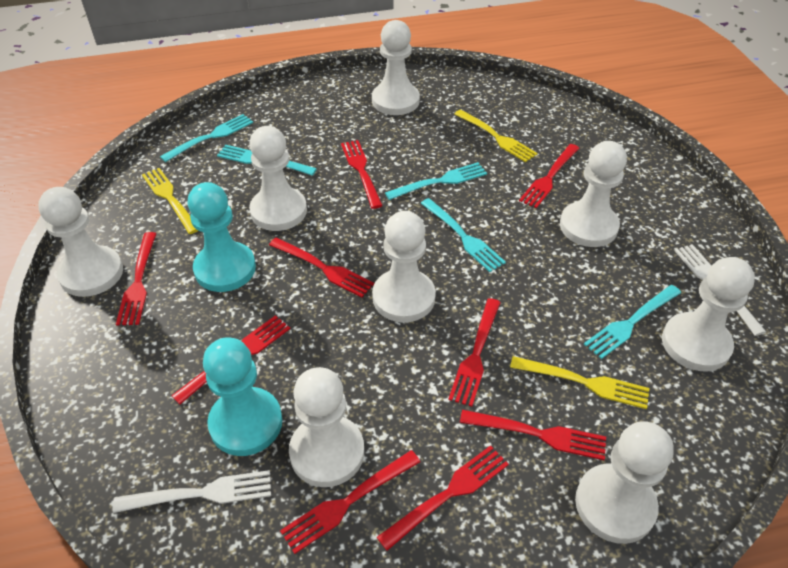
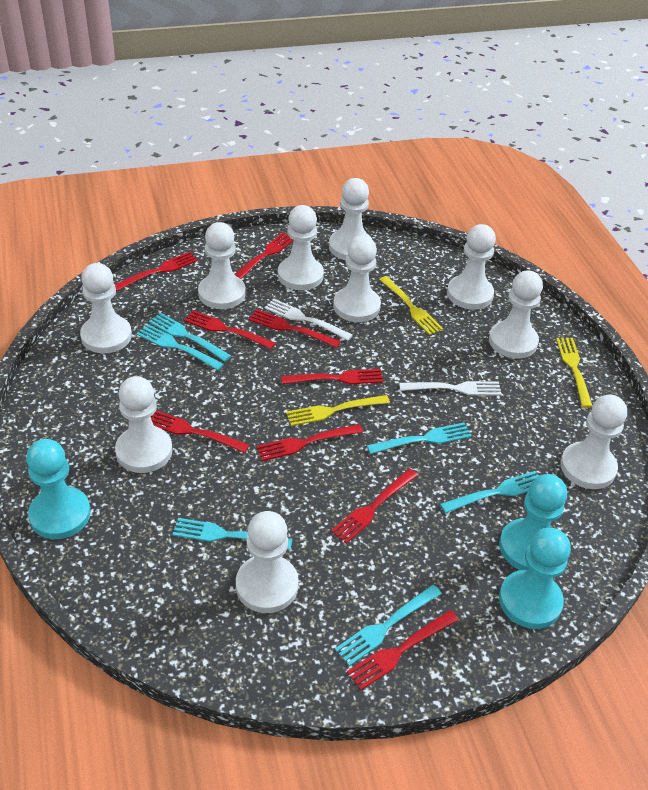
turquoise fork: [160,114,253,162] [217,145,317,176] [385,162,487,200] [421,198,506,272] [584,285,681,359] = 5 -> [136,324,224,370] [149,312,231,362] [173,518,293,550] [335,585,442,666] [367,423,472,454] [440,471,539,513] = 6
turquoise pawn: [188,182,256,292] [203,338,283,456] = 2 -> [26,439,91,539] [499,474,567,570] [499,528,571,629] = 3
white pawn: [38,187,123,297] [249,126,307,231] [289,367,364,487] [372,20,420,115] [372,211,436,322] [560,141,627,247] [575,421,674,544] [662,257,755,371] = 8 -> [80,263,132,354] [115,376,172,473] [198,222,246,309] [236,511,299,613] [278,205,324,290] [329,178,372,260] [333,235,381,322] [447,224,496,310] [489,270,543,359] [560,395,627,489] = 10

